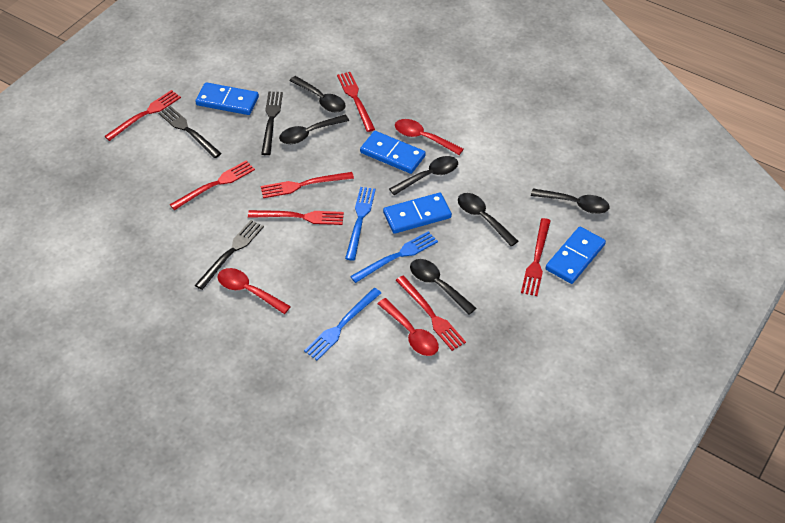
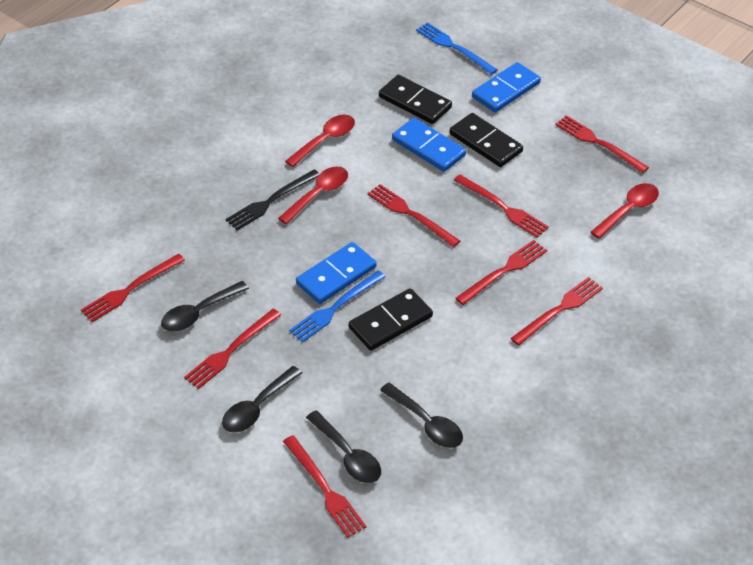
black domino: none = 0 -> [349,288,433,351] [379,75,452,124] [449,113,523,167] = 3
black fork: [158,106,222,158] [195,220,264,290] [261,92,283,155] = 3 -> [225,170,319,230] = 1
black spoon: [279,115,349,144] [289,76,346,113] [389,156,458,195] [410,259,476,315] [458,193,518,247] [531,189,610,214] = 6 -> [161,281,249,331] [222,366,302,433] [306,410,381,483] [380,383,463,448] = 4
blue domino: [195,82,259,115] [360,131,426,174] [383,193,452,234] [546,227,606,284] = 4 -> [296,242,376,304] [392,118,466,172] [472,62,541,113] = 3
blue fork: [304,288,381,360] [345,187,376,261] [350,231,438,283] = 3 -> [289,270,386,343] [416,22,497,75] = 2
red fork: [104,90,181,141] [169,160,255,210] [248,210,344,225] [261,172,354,198] [337,72,375,132] [396,276,466,351] [521,218,551,296] = 7 -> [81,254,185,322] [184,309,281,389] [283,435,367,537] [368,184,460,247] [454,175,549,238] [455,240,547,305] [511,277,603,346] [555,115,649,173] = 8

